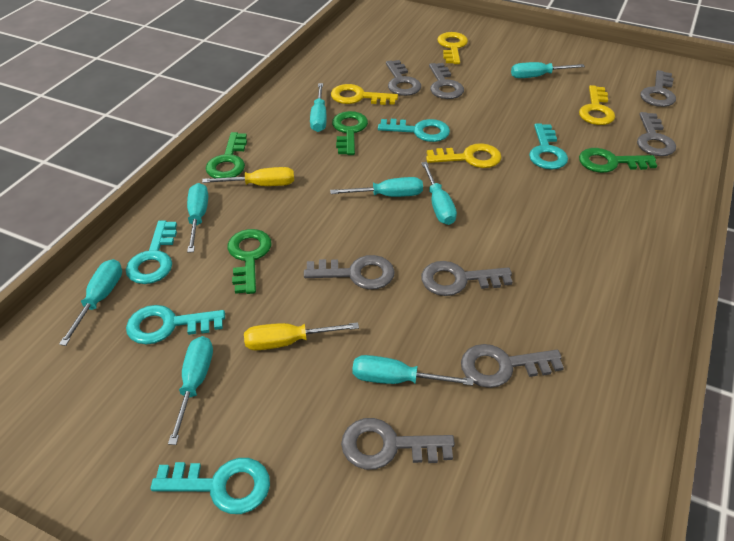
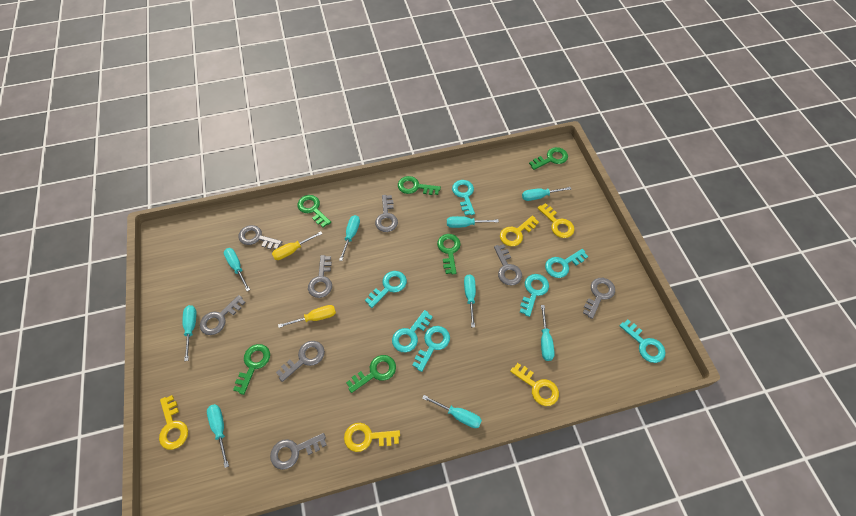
green key: [205,132,247,178] [228,229,272,294] [332,111,368,155] [579,148,657,173] = 4 -> [233,344,270,395] [297,195,331,227] [346,355,396,393] [398,176,441,195] [437,234,461,274] [529,147,568,170] = 6
turquoise key: [126,220,177,284] [126,305,225,345] [150,458,270,514] [378,119,450,142] [529,123,568,169] = 5 -> [365,271,407,308] [392,310,433,352] [412,326,450,372] [452,180,475,216] [520,274,549,317] [545,249,588,278] [619,319,665,363] = 7
turquoise screwdriver: [59,259,122,346] [168,336,213,445] [187,183,208,253] [310,83,327,132] [330,177,423,197] [352,355,474,386] [421,162,457,225] [511,62,585,78] = 8 -> [182,305,197,361] [207,404,229,468] [224,248,250,291] [339,215,360,261] [422,395,482,428] [447,216,499,228] [464,274,476,327] [522,187,571,201] [541,305,555,361] = 9
yellow key: [331,84,398,105] [426,143,501,168] [437,32,468,64] [579,85,615,125] = 4 -> [159,395,188,450] [344,423,400,452] [500,216,539,246] [510,363,559,406] [538,203,574,238] = 5

